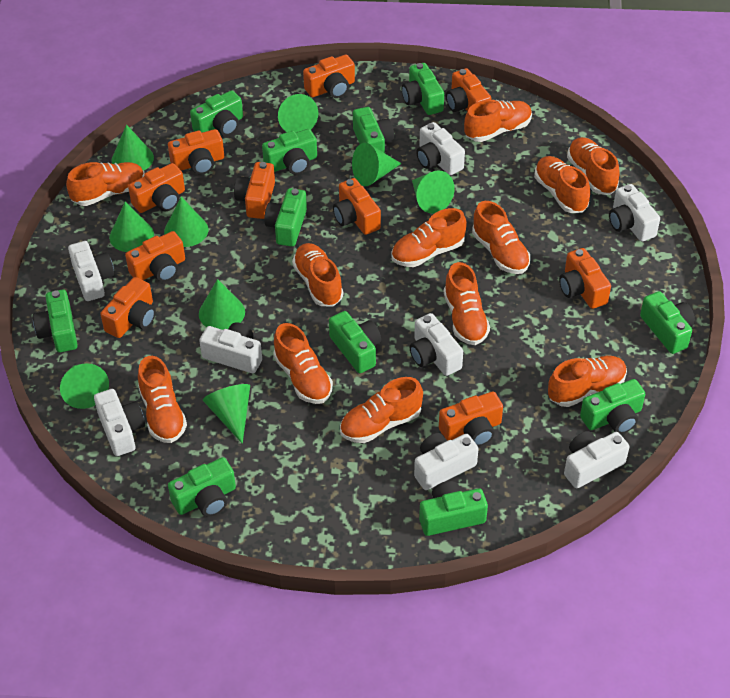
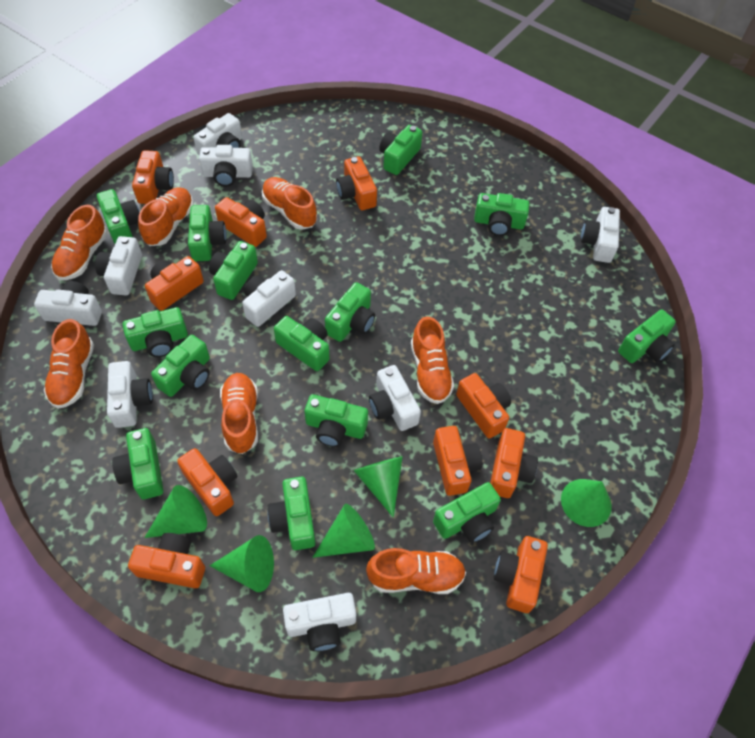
green camera: [33,289,78,352] [168,457,236,517] [190,90,243,136] [262,129,317,175] [264,188,307,247] [329,311,381,373] [353,107,394,153] [402,63,444,115] [419,481,488,536] [580,379,645,434] [640,291,695,354] = 11 -> [97,189,140,244] [112,428,163,499] [122,307,188,357] [151,335,210,397] [188,205,227,261] [209,241,258,300] [267,477,315,550] [274,316,330,371] [304,394,368,447] [325,282,375,342] [379,125,422,175] [433,482,501,543] [474,193,530,236] [618,310,676,363] = 14
green cone: [60,363,109,409] [110,202,154,252] [111,124,154,171] [164,197,208,247] [199,279,245,330] [203,384,250,444] [278,94,318,133] [352,143,402,186] [412,170,454,213] = 9 -> [144,485,207,538] [209,535,274,592] [312,503,375,558] [353,456,403,517] [561,479,612,527] = 5
orange shoe: [66,162,144,206] [138,356,187,443] [273,323,333,404] [292,243,343,306] [340,377,423,443] [391,208,467,267] [444,262,490,345] [464,100,532,142] [472,201,530,274] [534,156,590,213] [548,356,627,407] [567,137,620,195] = 12 -> [44,319,94,409] [51,205,108,280] [138,187,194,246] [220,373,258,454] [262,177,317,230] [366,548,466,594] [411,316,454,404] = 7
white camera: [68,241,115,301] [94,389,145,456] [199,322,262,373] [410,313,463,376] [414,433,479,490] [416,122,465,175] [564,431,629,488] [609,184,660,242] = 8 -> [34,281,102,326] [95,236,142,295] [107,361,153,428] [193,113,242,156] [199,145,253,186] [242,270,296,327] [283,593,356,651] [369,365,421,431] [580,207,620,263] = 9

